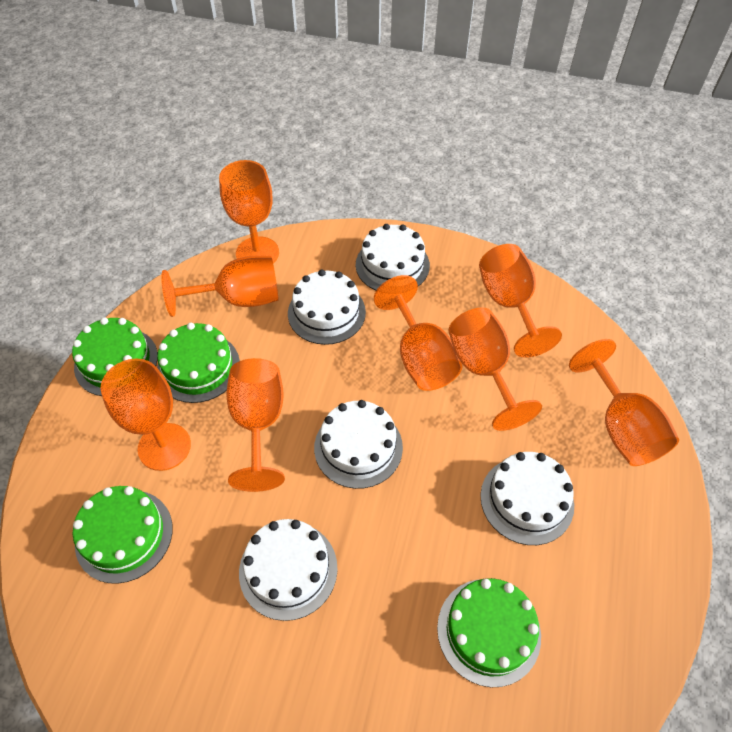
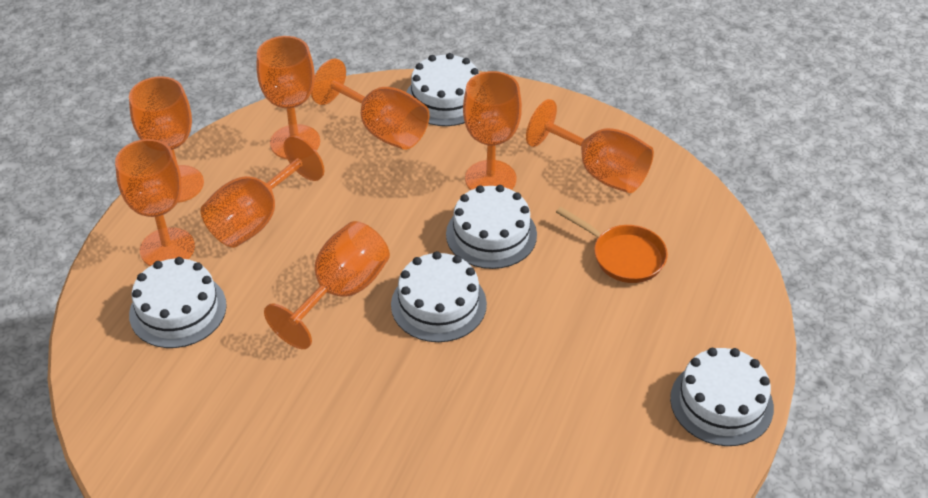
green cake: [72,317,158,396] [73,486,173,584] [157,323,240,403] [437,578,541,687] = 4 -> none = 0
orange pan: none = 0 -> [556,207,668,283] = 1

